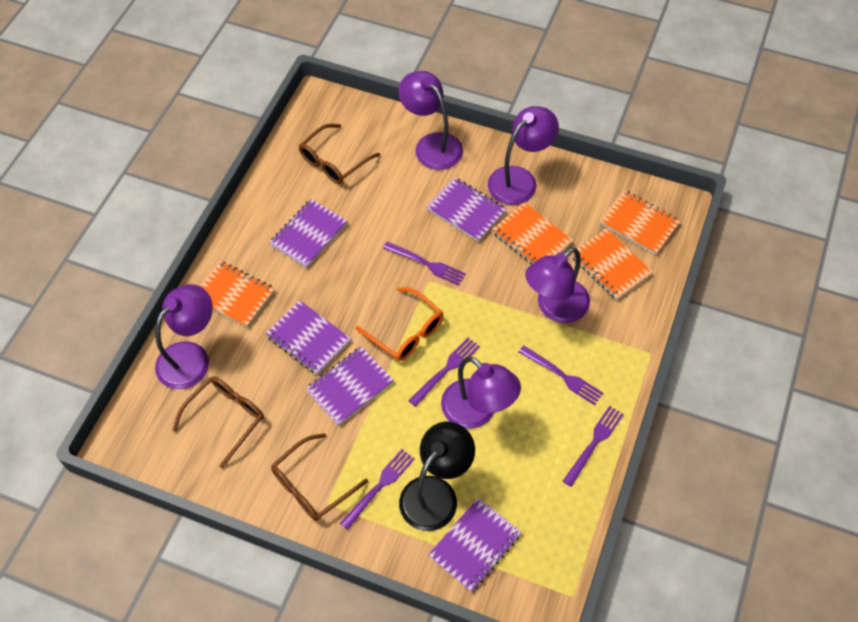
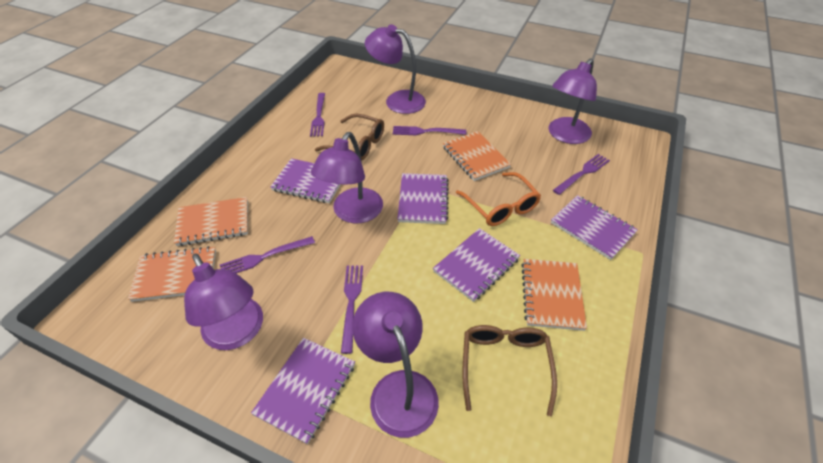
black lamp: [399,422,475,531] = 1 -> none = 0
brown glasses: [172,376,264,468] [271,433,368,521] [299,124,380,184] = 3 -> [315,113,384,161] [462,325,557,416] = 2

